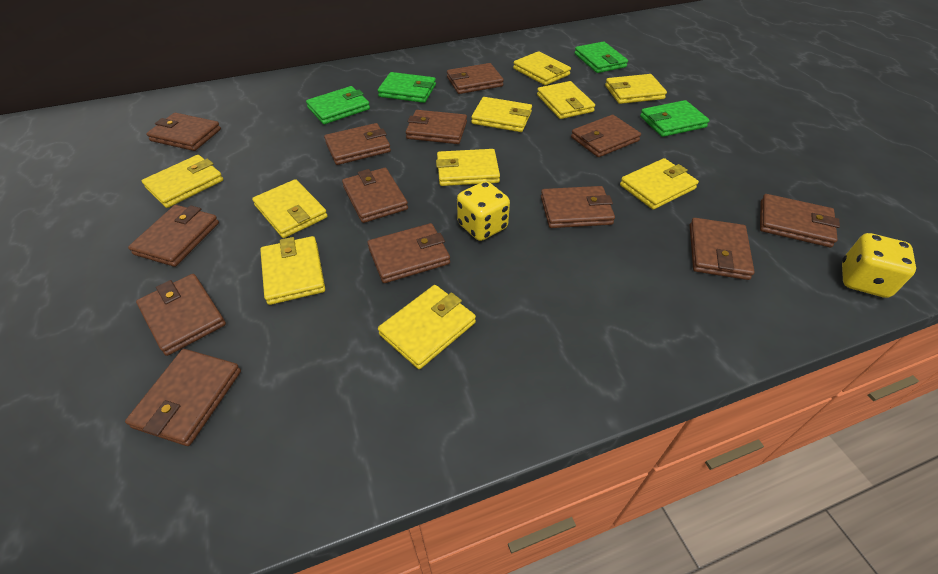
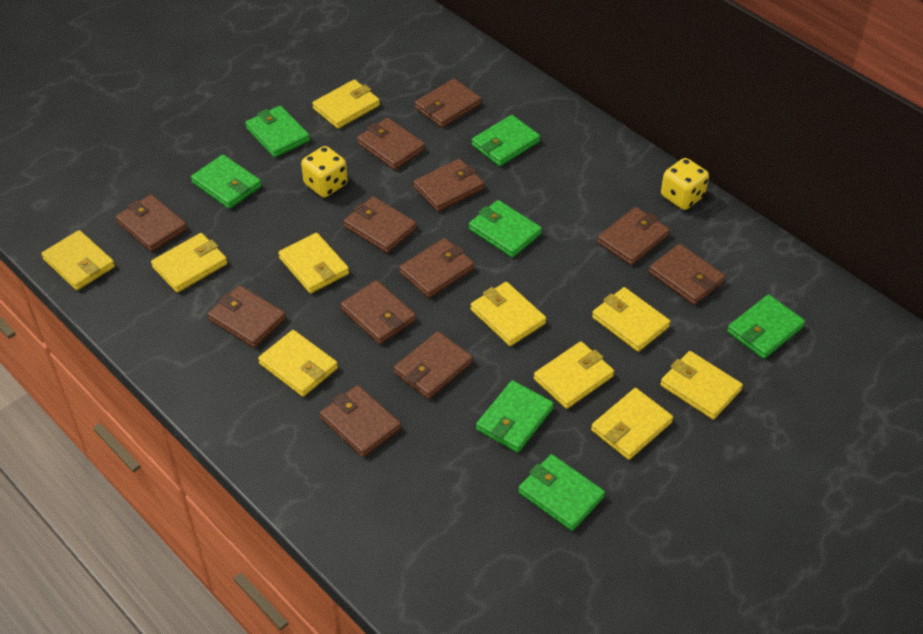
brown wallet: [125,349,241,446] [128,205,219,267] [136,274,226,356] [146,113,221,151] [324,123,391,165] [342,168,408,223] [367,223,450,283] [406,110,467,144] [447,63,504,94] [541,186,615,228] [571,115,641,157] [690,218,754,280] [760,194,840,247] = 13 -> [115,194,187,252] [207,285,286,348] [320,385,401,457] [340,280,416,344] [343,196,417,253] [357,118,425,170] [394,331,473,399] [399,238,474,298] [413,159,484,212] [415,78,481,128] [597,207,670,265] [649,244,725,305] = 12
green wallet: [306,86,370,124] [378,72,436,103] [574,41,628,73] [640,100,710,137] = 4 -> [191,154,262,209] [245,106,310,157] [469,200,542,258] [472,115,540,166] [476,380,554,453] [518,454,605,531] [727,294,805,359] = 7

